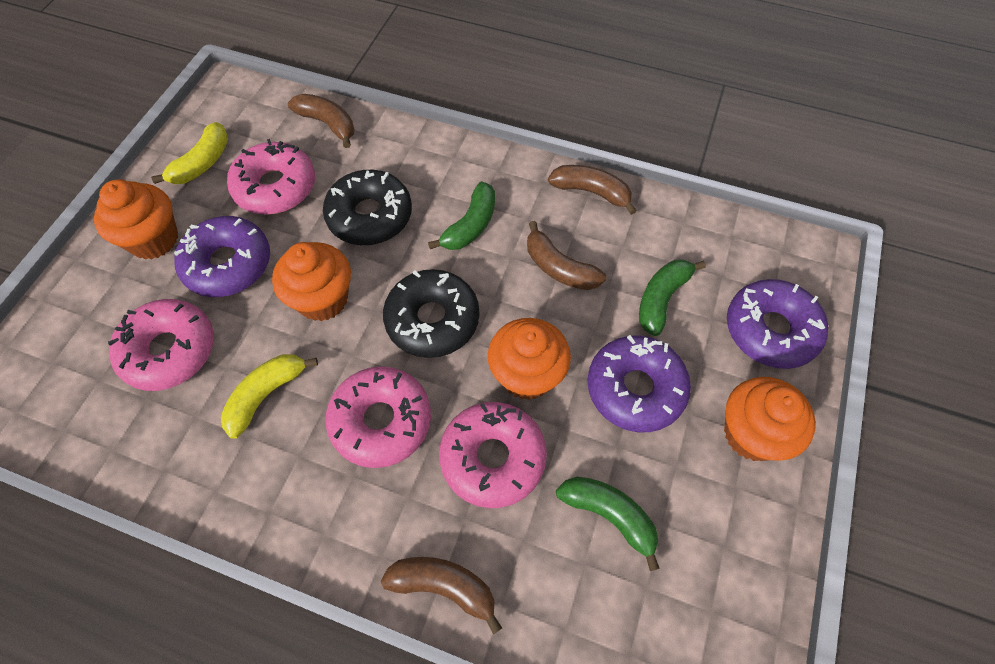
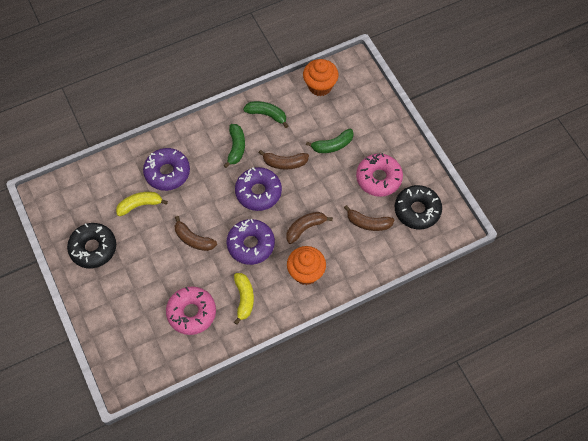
orange cupcake: [94,179,178,260] [272,242,351,321] [488,318,571,400] [724,377,816,461] = 4 -> [287,246,326,285] [303,59,338,96] = 2
pink donut: [108,299,214,391] [227,139,315,215] [325,367,431,468] [439,402,547,508] = 4 -> [166,286,216,335] [356,153,403,197] = 2

